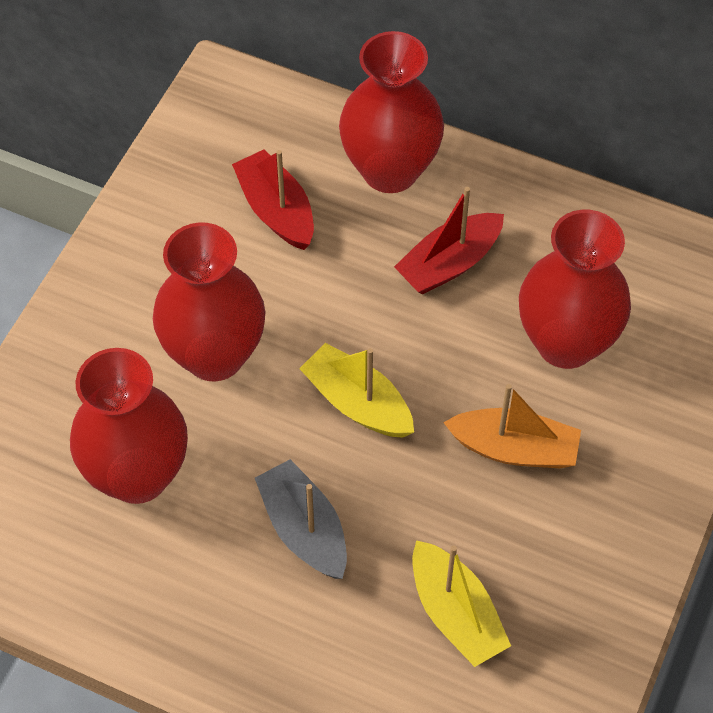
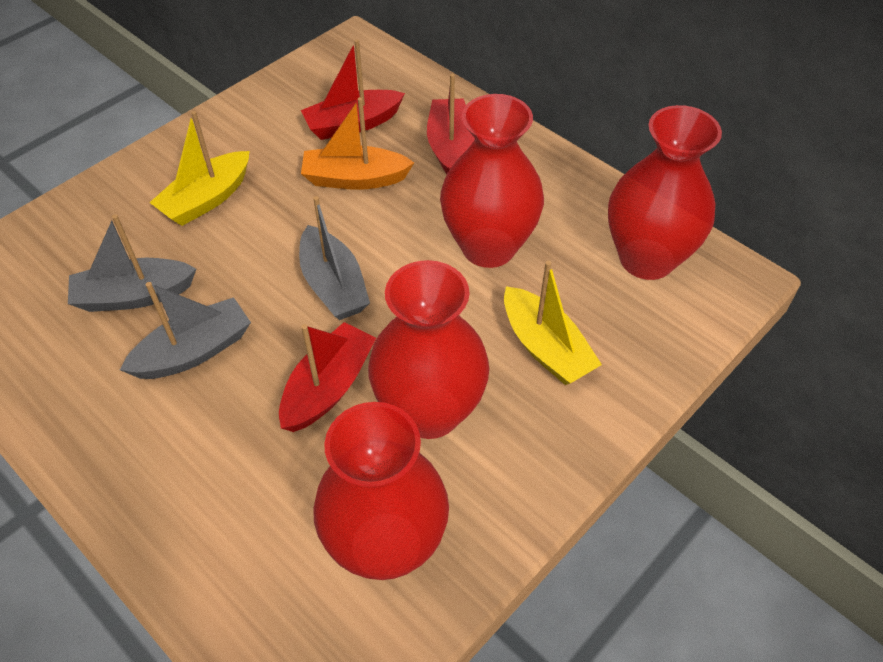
grey boat: [255,459,347,579] = 1 -> [68,214,196,312] [120,282,251,379] [299,196,370,320] = 3
red boat: [232,149,314,250] [394,187,504,295] = 2 -> [279,322,376,432] [301,39,405,140] [427,74,475,174] = 3

